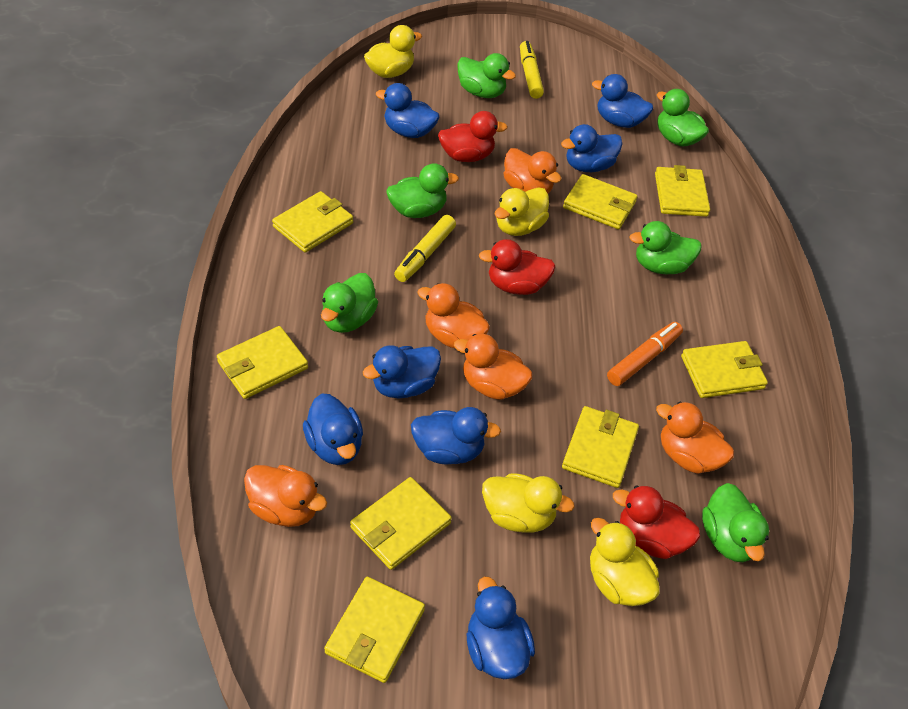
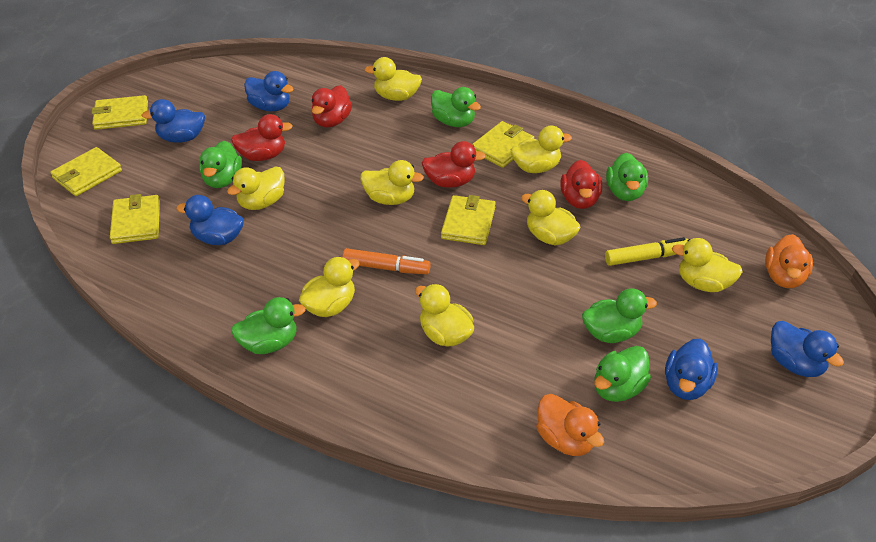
blue duck: [303,394,363,465] [363,345,441,398] [376,83,440,138] [411,407,501,465] [466,577,535,679] [561,124,622,172] [592,74,653,128] = 7 -> [141,99,205,142] [177,195,244,245] [244,71,293,111] [665,339,718,400] [771,321,844,377] = 5
orange duck: [244,465,327,527] [417,283,490,348] [454,334,532,400] [504,148,561,194] [656,402,734,474] = 5 -> [536,394,604,456] [765,234,813,288] = 2
red duck: [438,111,508,162] [479,239,555,295] [613,485,700,559] = 3 -> [231,114,293,161] [312,85,352,128] [421,141,486,188] [561,160,602,209] = 4
yellow duck: [364,25,422,78] [482,473,575,533] [494,187,549,236] [590,518,660,606] = 4 -> [227,166,285,210] [299,257,360,317] [361,160,424,205] [364,57,422,101] [415,284,474,347] [511,125,572,173] [521,190,581,245] [672,238,743,292] = 8
yellow marker: [394,215,456,282] [520,41,544,99] = 2 -> [605,237,688,266] = 1
yellow wallet: [217,326,308,399] [272,191,353,253] [324,577,425,683] [350,477,452,570] [562,406,639,488] [563,174,638,229] [655,165,710,217] [681,341,768,398] = 8 -> [50,147,122,196] [91,95,148,130] [110,194,160,244] [441,195,496,245] [473,121,534,168] = 5

